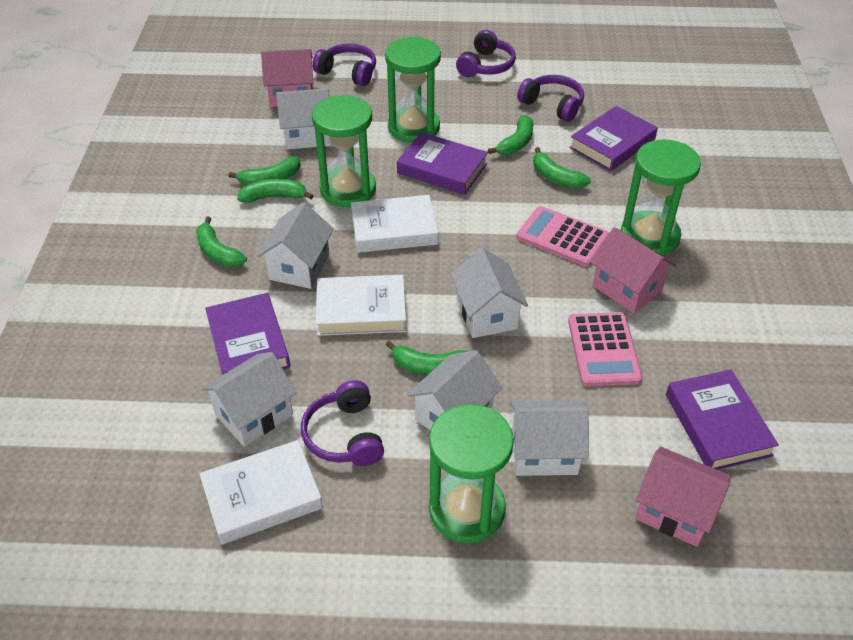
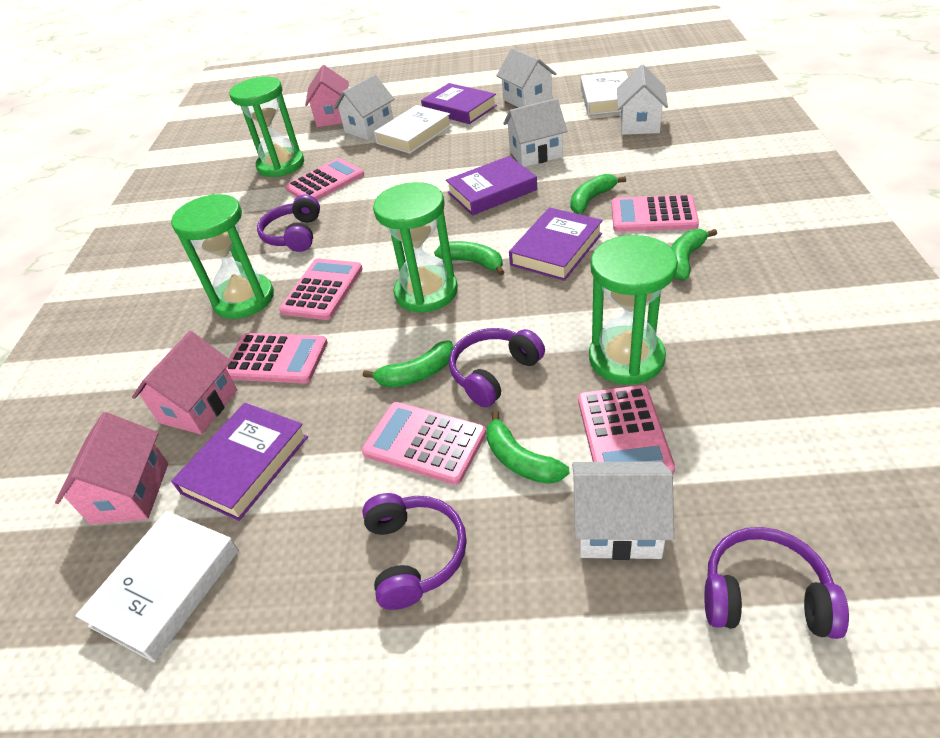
green banana: [196,217,247,267] [228,157,301,185] [237,179,314,203] [386,341,468,375] [488,115,533,155] [533,147,591,189] = 6 -> [363,340,454,387] [434,241,505,276] [486,410,569,484] [571,174,626,214] [671,229,717,280] = 5
pink calculator: [517,206,609,267] [568,312,642,387] = 2 -> [226,333,328,384] [279,259,363,320] [285,158,364,200] [362,402,486,485] [578,385,675,474] [612,194,699,232] = 6
white house: [201,352,296,447] [257,202,334,289] [276,88,331,150] [407,350,502,430] [451,248,528,338] [510,400,589,476] = 6 -> [334,74,394,140] [496,48,557,108] [503,98,567,167] [572,461,674,560] [617,65,668,135] = 5

